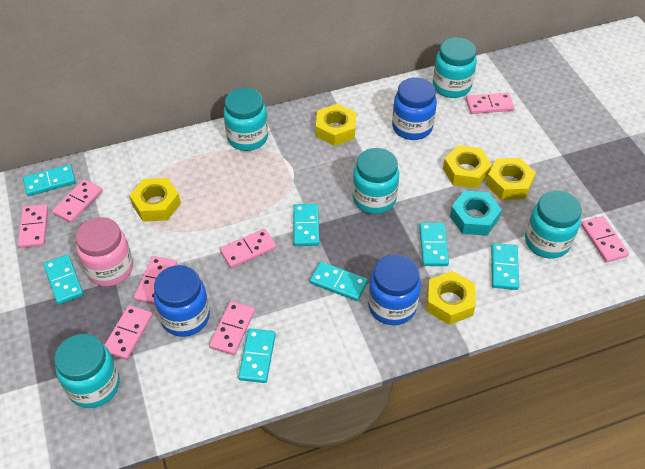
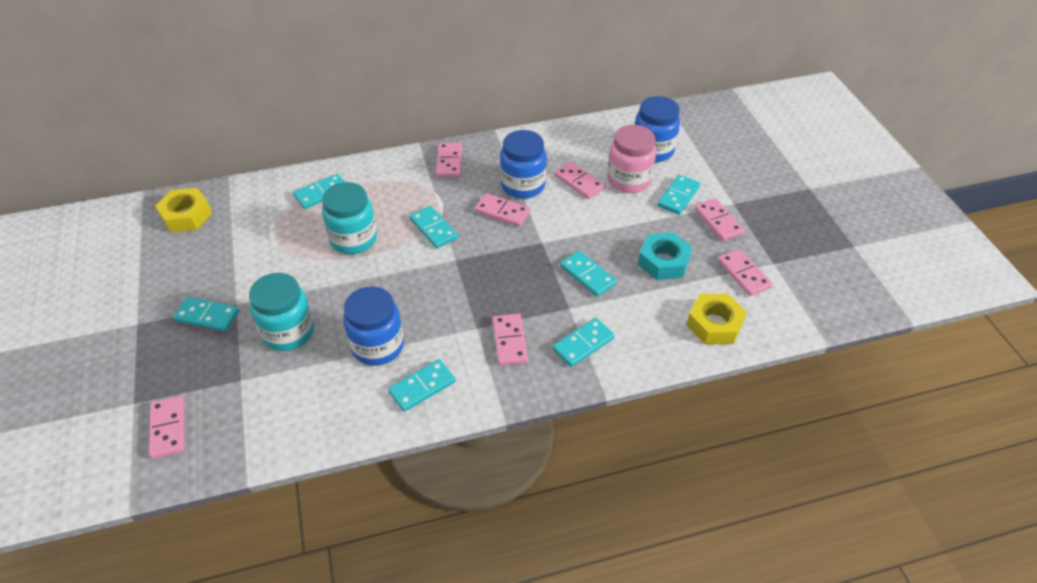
pink domino: [18,204,48,248] [52,179,103,223] [105,305,153,360] [134,256,177,305] [209,301,255,355] [220,229,276,268] [466,93,514,114] [581,216,629,263] = 8 -> [149,396,184,459] [436,143,462,178] [475,193,530,227] [492,314,528,366] [554,161,605,199] [695,198,744,241] [718,249,772,296] = 7
turquoise jar: [54,334,120,408] [224,88,268,151] [352,148,399,214] [433,37,477,98] [525,190,582,259] = 5 -> [249,273,314,351] [322,182,377,254] = 2
yellow nut: [129,178,181,222] [316,104,356,146] [426,271,476,325] [443,145,492,188] [486,158,536,200] = 5 -> [155,188,212,232] [687,294,747,344] = 2

